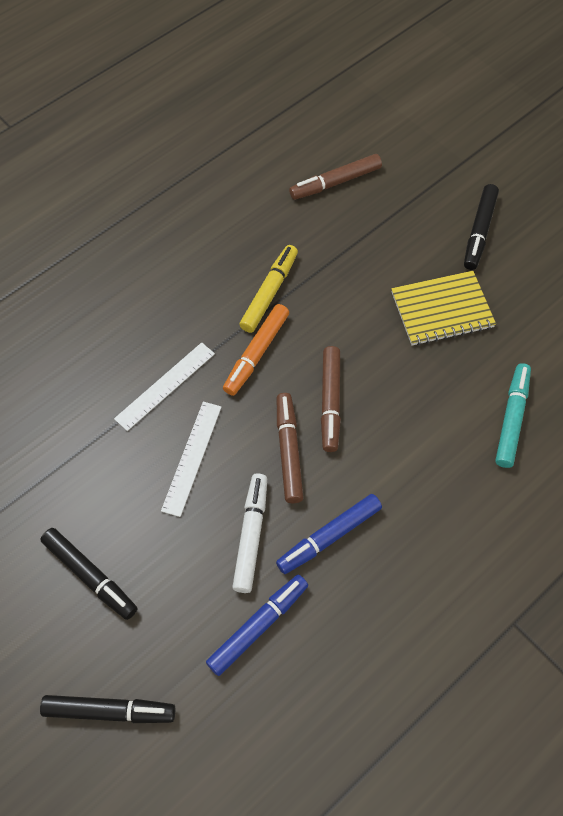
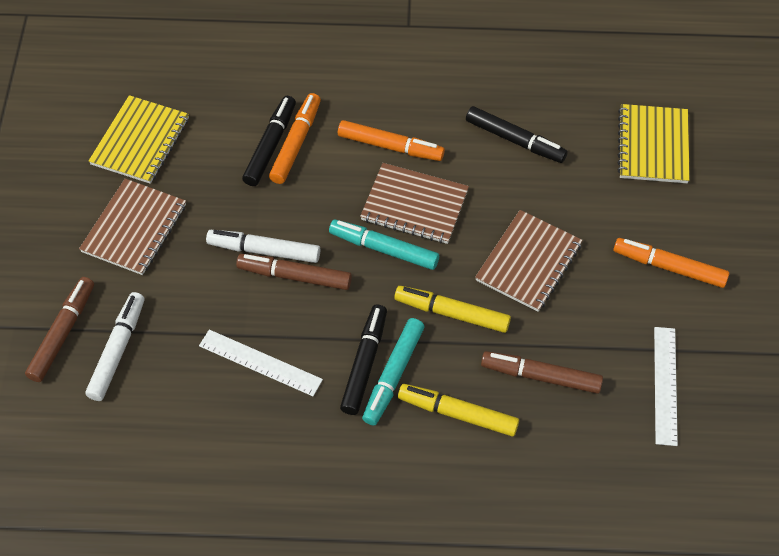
blue marker: [206,575,308,676] [276,494,382,574] = 2 -> none = 0
brown notebook: none = 0 -> [79,179,186,275] [360,163,469,244] [475,210,583,312] = 3
orange marker: [223,304,289,396] = 1 -> [269,93,321,184] [338,120,445,161] [613,238,729,288] = 3
turquoise marker: [495,363,531,468] = 1 -> [329,219,439,270] [362,318,425,425] = 2
white marker: [232,474,267,593] = 1 -> [85,292,144,401] [206,230,320,263] = 2
yellow marker: [239,245,298,333] = 1 -> [394,286,511,333] [398,384,519,437] = 2
yellow notebook: [391,271,496,346] = 1 -> [89,95,189,184] [617,104,690,183] = 2

